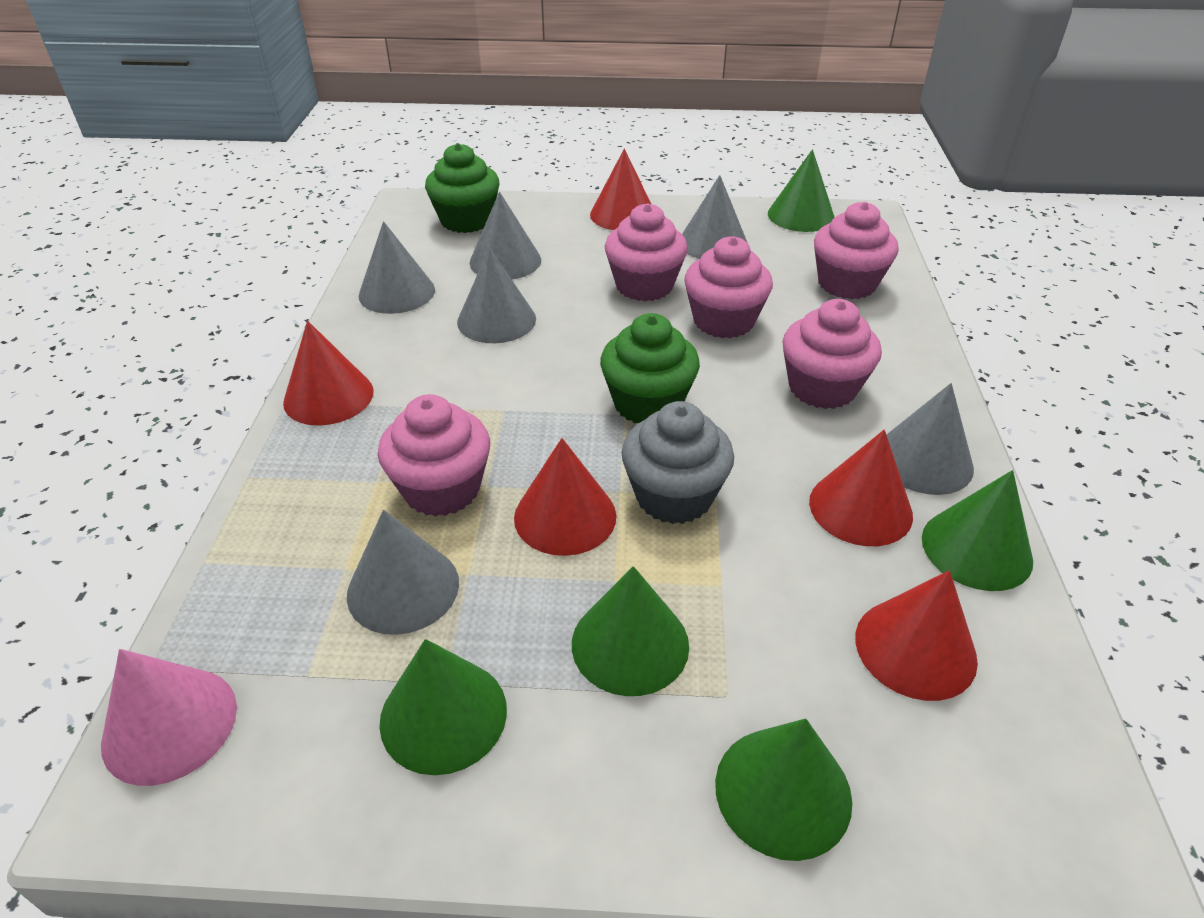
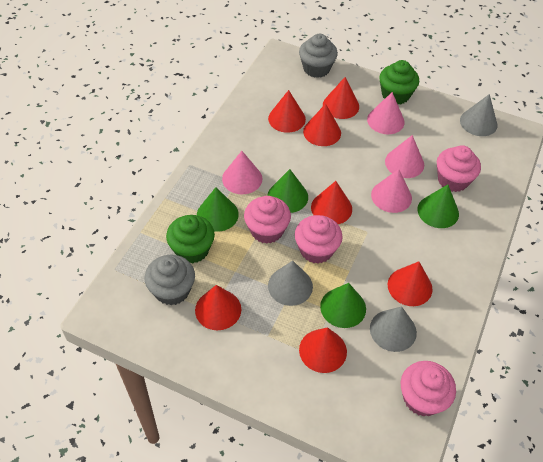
green cone: [380,639,507,775] [572,566,689,696] [715,718,852,861] [768,149,835,232] [922,470,1033,591] = 5 -> [197,187,239,232] [268,169,308,213] [320,283,366,328] [417,185,459,228] = 4
grey cone: [347,510,459,635] [359,221,435,314] [457,248,536,343] [470,192,541,279] [682,175,748,259] [886,383,974,495] = 6 -> [268,261,313,306] [370,307,417,352] [460,94,497,136] = 3
grey cupcake: [622,401,734,524] = 1 -> [145,255,195,305] [299,34,338,78] = 2
pink cone: [101,649,237,786] = 1 -> [222,151,262,194] [367,92,405,134] [371,169,412,213] [385,135,424,178] = 4
pink cupcake: [378,394,490,517] [605,203,688,301] [684,236,773,338] [782,299,882,409] [814,202,899,299] = 5 -> [244,196,291,244] [295,215,343,264] [401,361,456,417] [437,145,481,192] = 4
red cone: [283,321,374,426] [514,438,616,556] [590,149,651,230] [809,430,913,546] [855,570,978,701] = 5 -> [195,285,241,330] [268,90,306,133] [299,327,347,373] [303,104,341,146] [311,181,352,224] [323,77,359,119] [388,261,432,306] = 7

